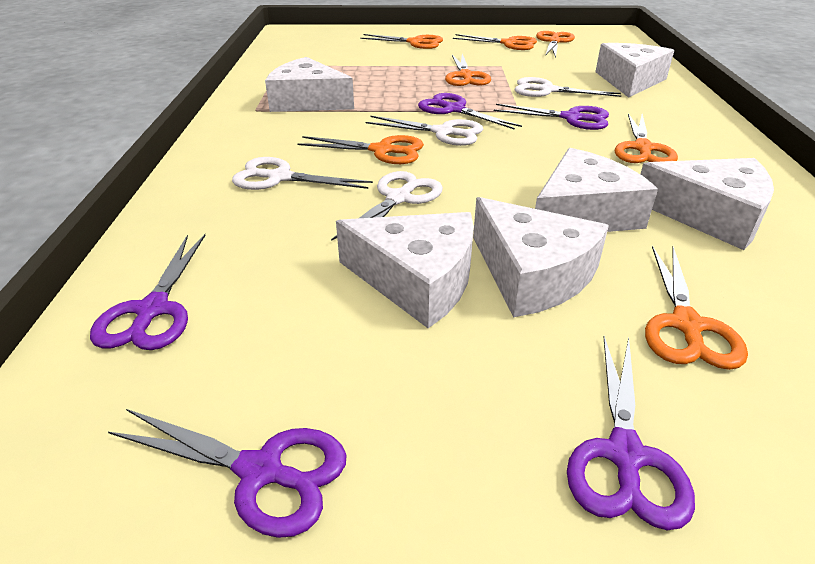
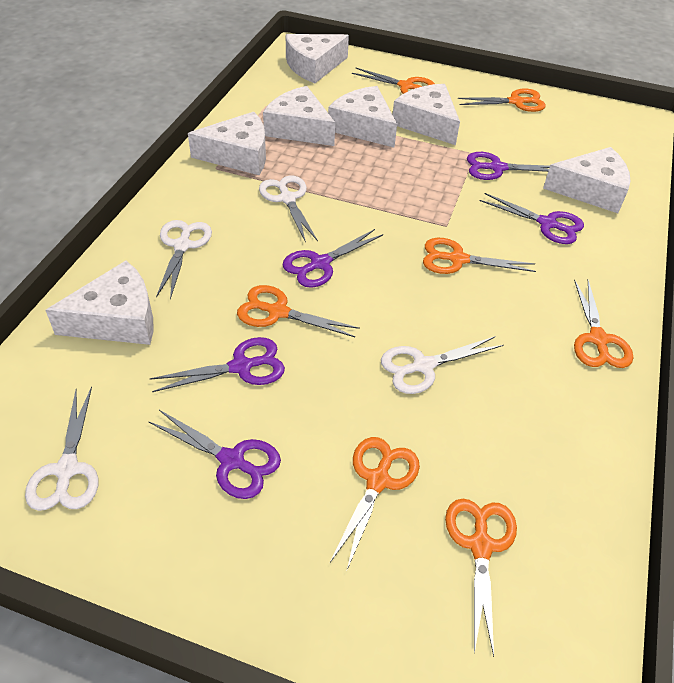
white cheese: [265,57,354,112] [336,212,474,328] [473,197,609,317] [535,148,658,232] [595,43,674,98] [641,158,774,250] = 6 -> [46,261,154,345] [188,112,266,175] [263,86,335,146] [286,34,349,83] [328,86,397,148] [393,84,460,145] [543,147,630,213] = 7

